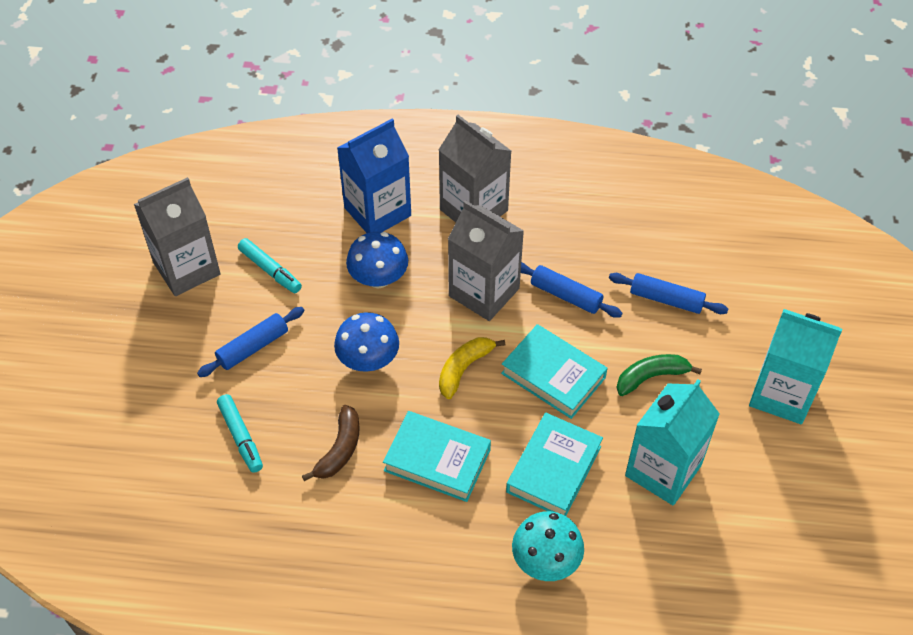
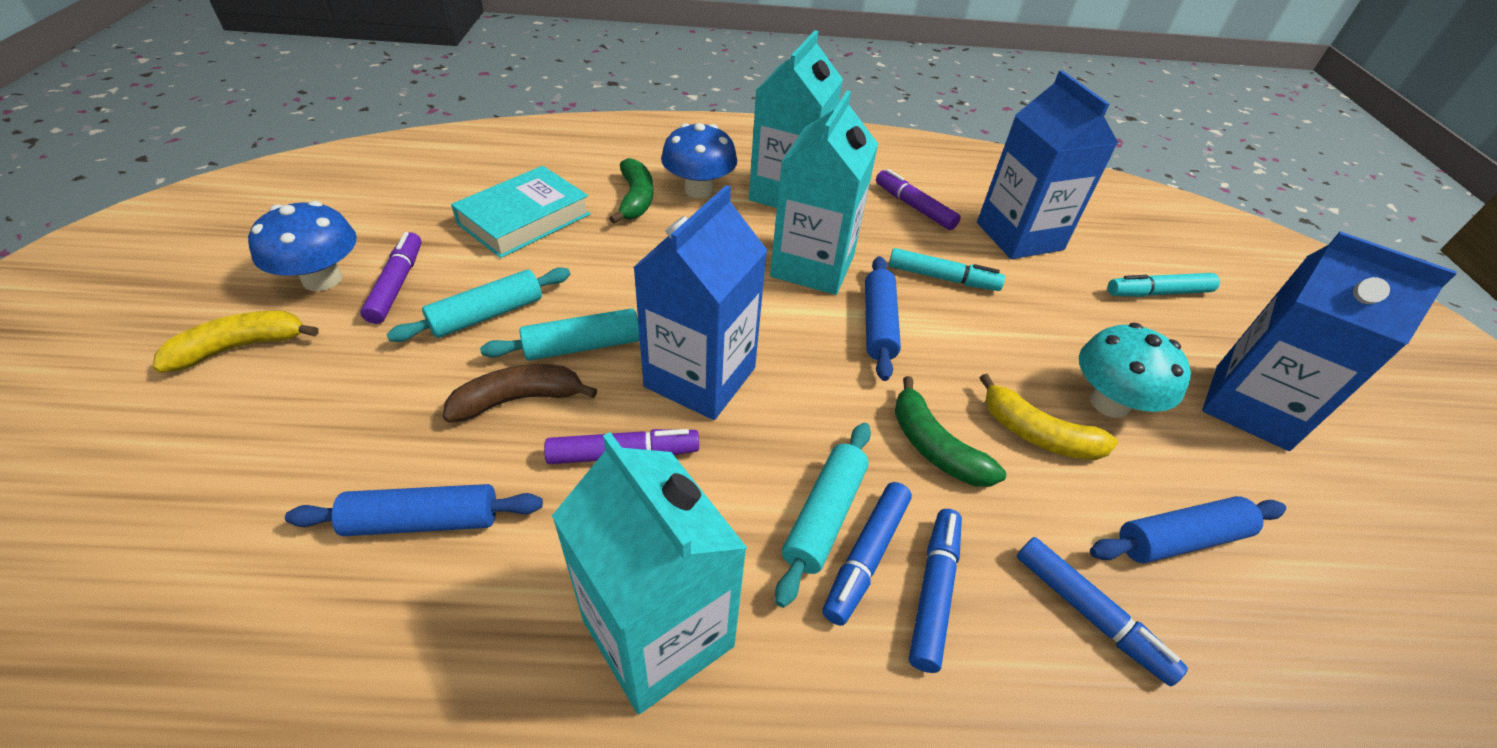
blue carton: [337,119,411,233] = 1 -> [633,185,767,420] [977,71,1118,259] [1202,231,1457,451] = 3
blue marker: none = 0 -> [823,482,912,626] [909,509,962,673] [1017,537,1188,686] = 3
green banana: [616,354,702,396] = 1 -> [609,158,653,224] [895,376,1006,487] = 2
grey carton: [134,177,221,296] [439,115,511,222] [448,200,524,321] = 3 -> none = 0
purple marker: none = 0 -> [360,232,421,324] [544,429,699,464] [876,169,961,230] = 3
turquoise book: [383,411,491,502] [501,324,608,419] [506,413,603,516] = 3 -> [451,166,590,258] = 1
turquoise carton: [625,379,720,505] [749,309,842,424] = 2 -> [552,432,747,714] [749,30,843,208] [770,91,878,295] = 3
turquoise rolling pin: none = 0 -> [387,267,570,342] [480,308,640,361] [775,423,871,608] = 3
yellow banana: [439,337,505,399] = 1 -> [152,311,319,373] [980,374,1118,460] = 2

